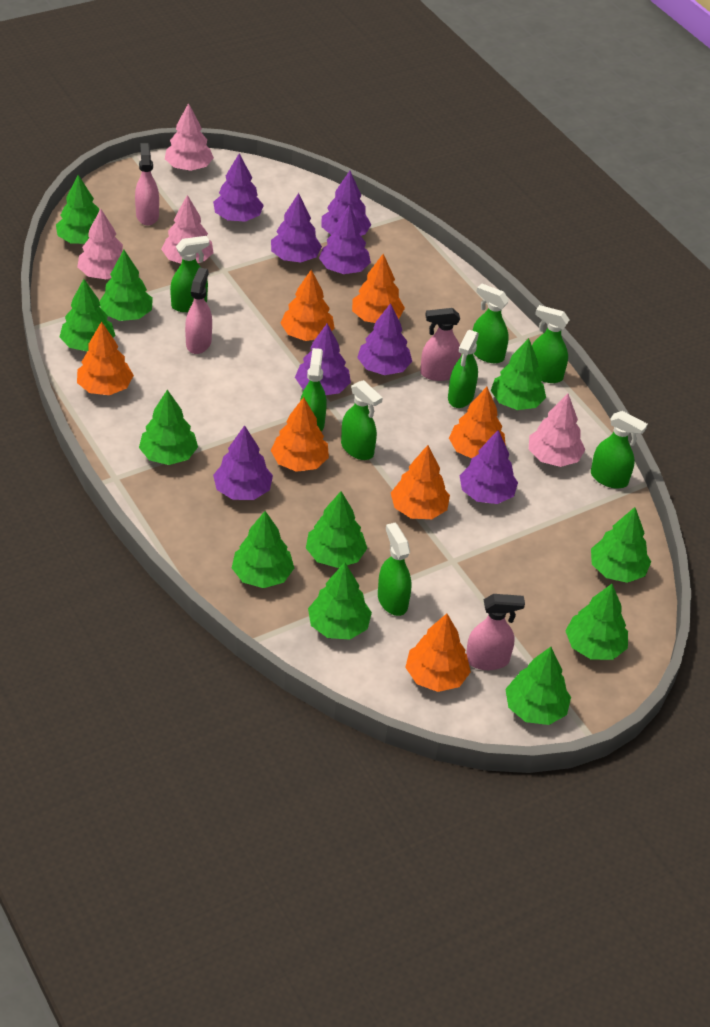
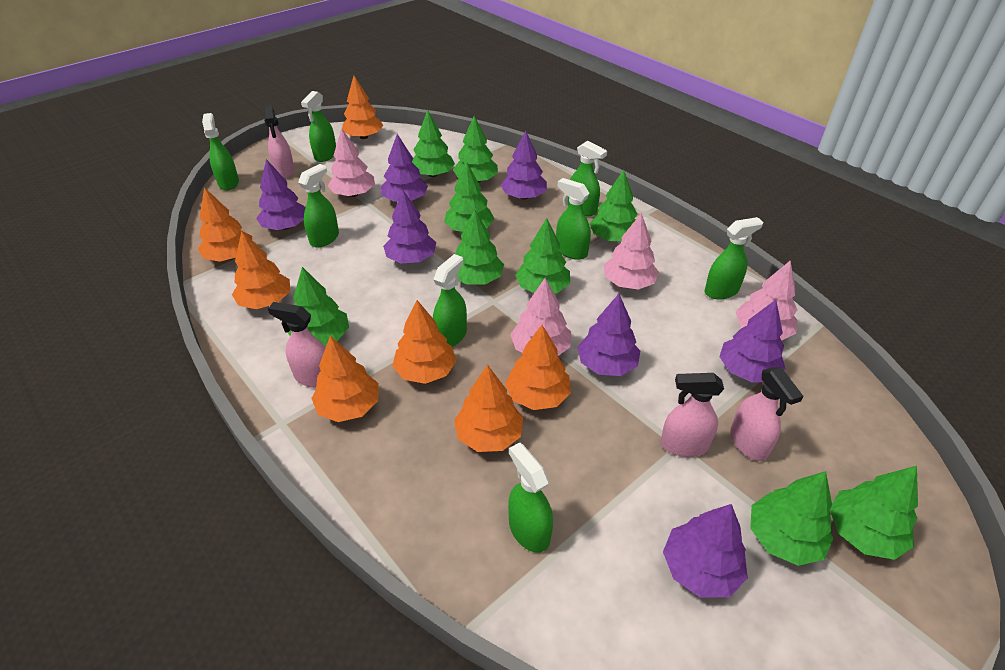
green tree: [56,175,99,244] [59,279,115,352] [99,250,153,321] [139,390,198,465] [232,511,294,588] [306,491,367,568] [308,562,372,639] [491,338,546,410] [505,647,571,725] [565,584,628,660] [591,507,651,583] = 11 -> [287,267,349,346] [412,110,455,177] [444,161,495,232] [453,116,498,183] [455,209,504,284] [515,218,570,293] [589,170,638,241] [750,471,834,566] [830,466,918,560] = 9
purple tree: [213,153,264,222] [213,425,273,500] [271,193,322,262] [295,324,351,395] [319,205,371,274] [321,171,371,236] [357,303,412,375] [459,430,518,504] = 8 -> [256,159,306,230] [381,134,428,202] [383,190,436,264] [501,131,547,199] [577,294,640,376] [663,504,748,598] [719,300,786,383] = 7

